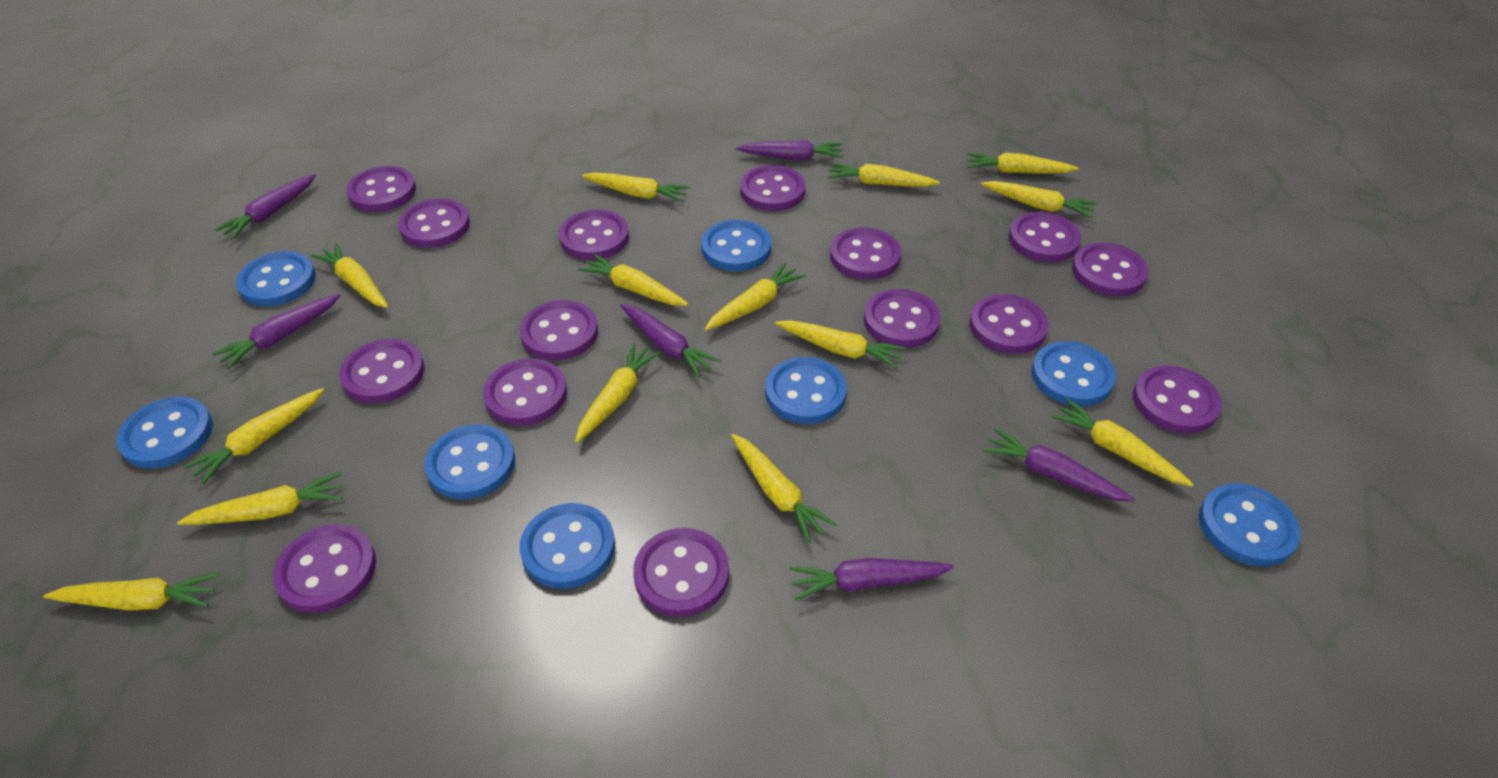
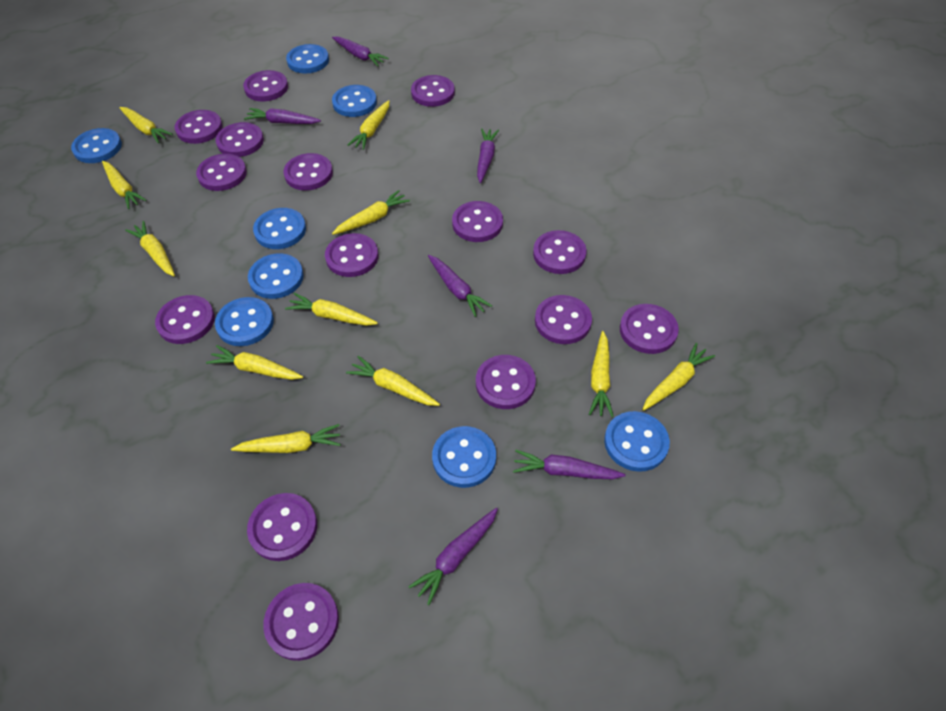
yellow carrot: [43,573,220,611] [177,472,342,525] [184,388,324,484] [311,243,388,308] [575,343,660,443] [578,254,688,306] [582,172,690,203] [705,263,806,330] [731,434,837,543] [775,320,905,369] [828,163,940,187] [967,153,1079,174] [981,181,1097,218] [1051,398,1193,486] = 14 -> [102,161,146,209] [119,107,173,143] [125,221,175,276] [206,345,303,380] [231,424,341,453] [285,293,378,326] [332,190,410,235] [346,356,440,406] [348,100,390,150] [589,331,614,417] [642,343,715,411] = 11

